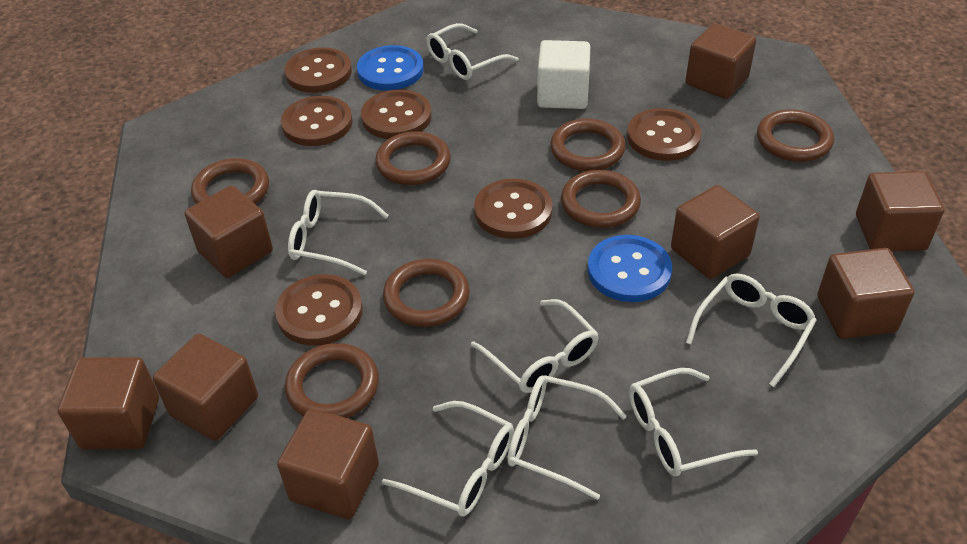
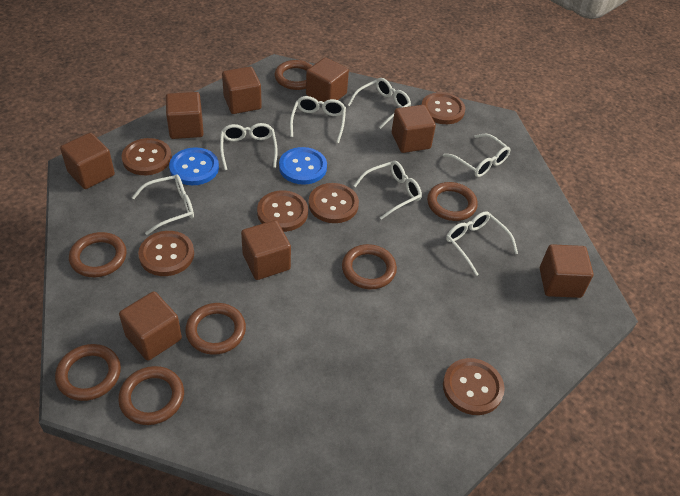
white cube: [537,40,590,109] = 1 -> none = 0

